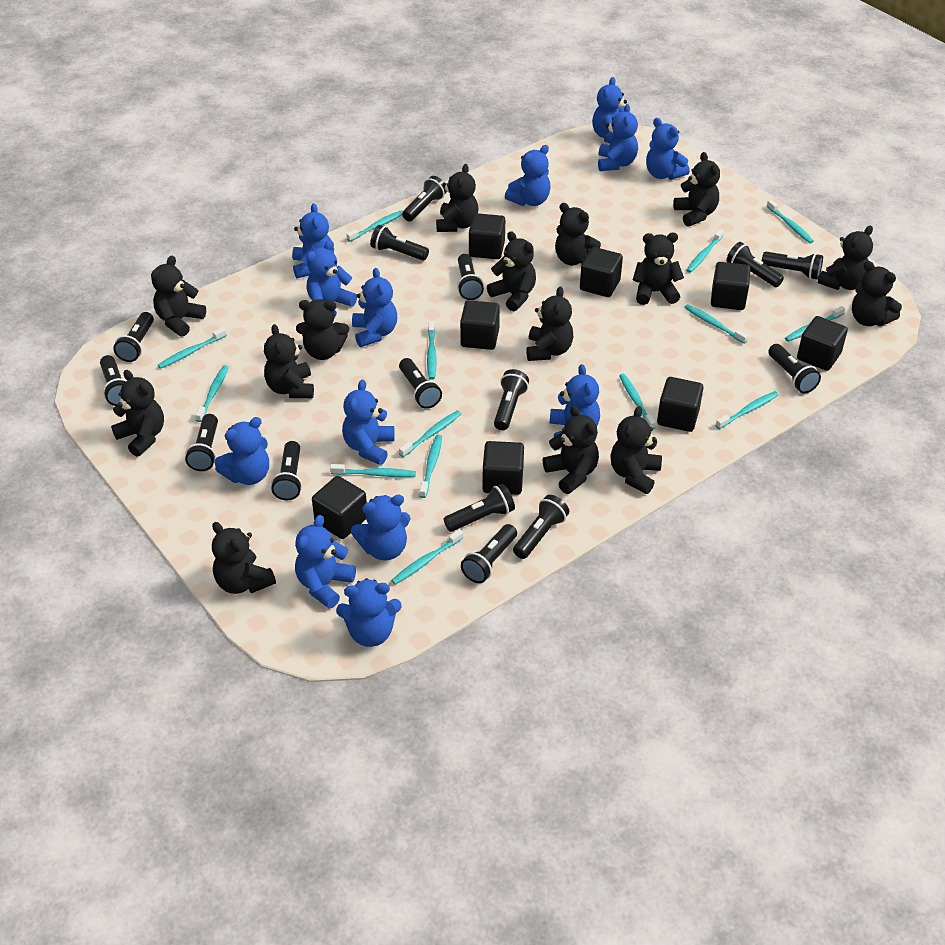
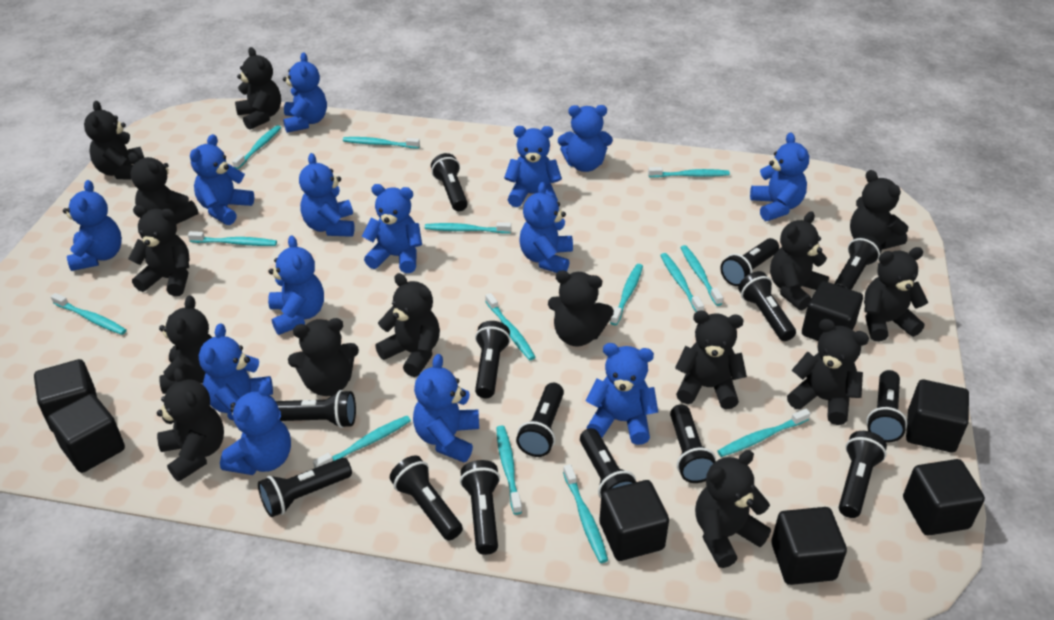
black cube: [312,476,367,539] [460,300,500,350] [469,213,505,259] [482,441,524,495] [580,247,623,297] [657,377,703,432] [711,262,751,310] [797,316,848,371] = 8 -> [34,359,97,432] [48,394,125,473] [599,480,669,561] [771,507,847,585] [802,281,863,341] [903,459,985,535] [906,380,969,452] = 7
black flashlight: [100,355,127,406] [113,312,154,362] [185,414,218,471] [271,441,302,500] [370,225,429,261] [399,358,442,409] [402,176,447,222] [444,484,515,532] [457,254,484,300] [461,524,517,583] [494,369,529,430] [513,495,569,559] [726,242,784,287] [762,252,823,280] [768,344,821,393] = 15 -> [258,458,352,517] [276,390,356,428] [390,456,463,541] [431,153,468,211] [460,460,500,555] [475,321,511,398] [516,383,564,457] [580,428,636,498] [670,404,716,483] [720,238,779,286] [738,271,796,341] [834,234,882,290] [839,431,887,518] [866,370,907,442] = 14
blue teddy bear: [214,417,269,485] [292,203,334,278] [295,515,356,609] [306,240,357,318] [336,578,402,647] [342,380,395,465] [351,495,410,561] [352,268,397,347] [505,145,551,206] [550,364,600,437] [592,77,627,143] [598,104,638,171] [646,118,690,180] = 13 -> [63,180,122,271] [190,134,254,225] [199,323,273,421] [220,380,291,475] [268,236,324,335] [283,52,327,133] [299,153,355,237] [362,184,422,273] [413,354,479,463] [504,126,562,207] [519,182,573,273] [558,105,613,172] [585,343,658,445] [750,132,809,221] = 14

